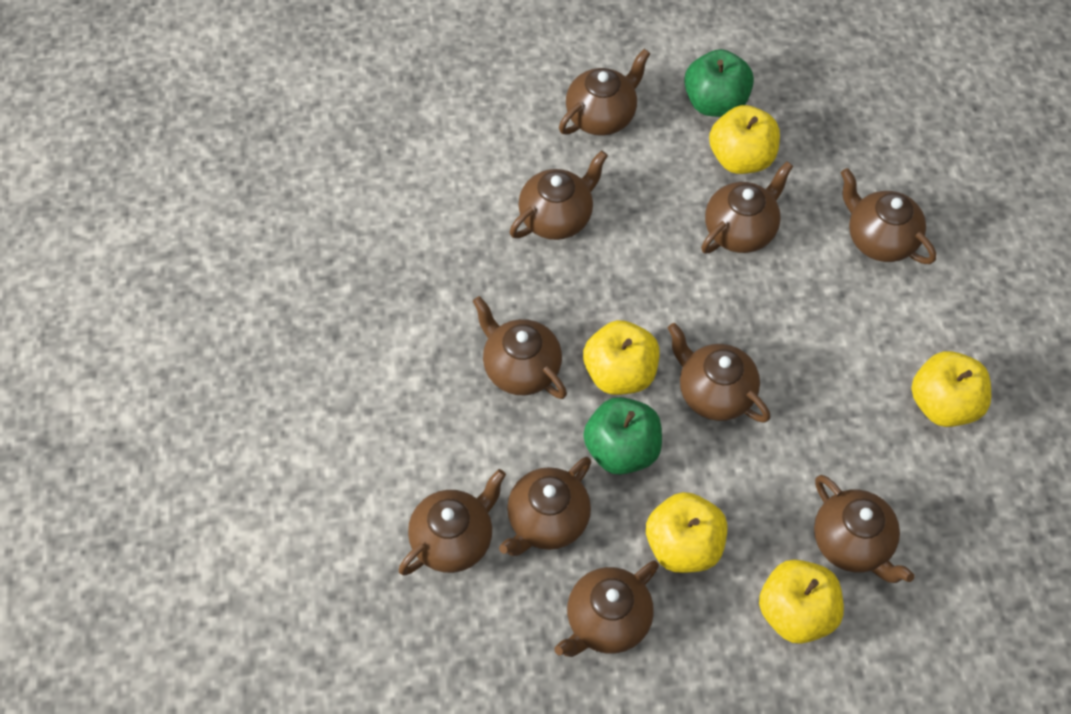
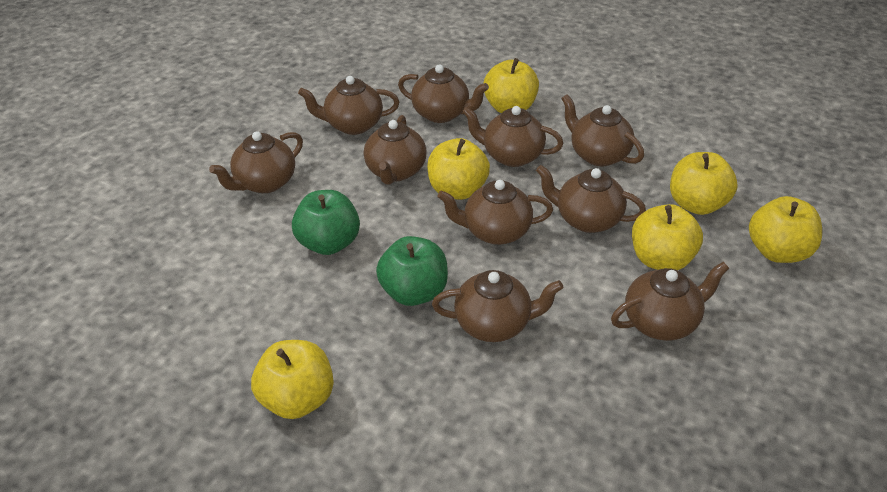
yellow apple: [583,320,660,395] [646,492,727,573] [709,105,780,174] [759,559,844,644] [912,351,991,427] = 5 -> [251,340,334,419] [427,138,490,200] [483,58,539,113] [632,204,703,270] [670,152,738,215] [749,196,822,263] = 6

